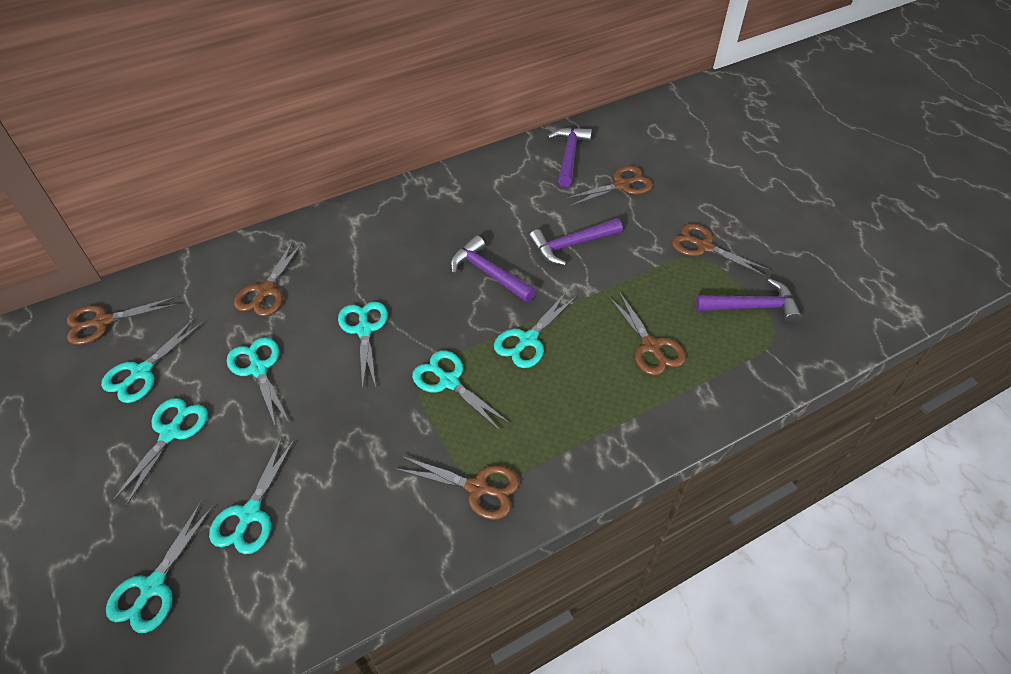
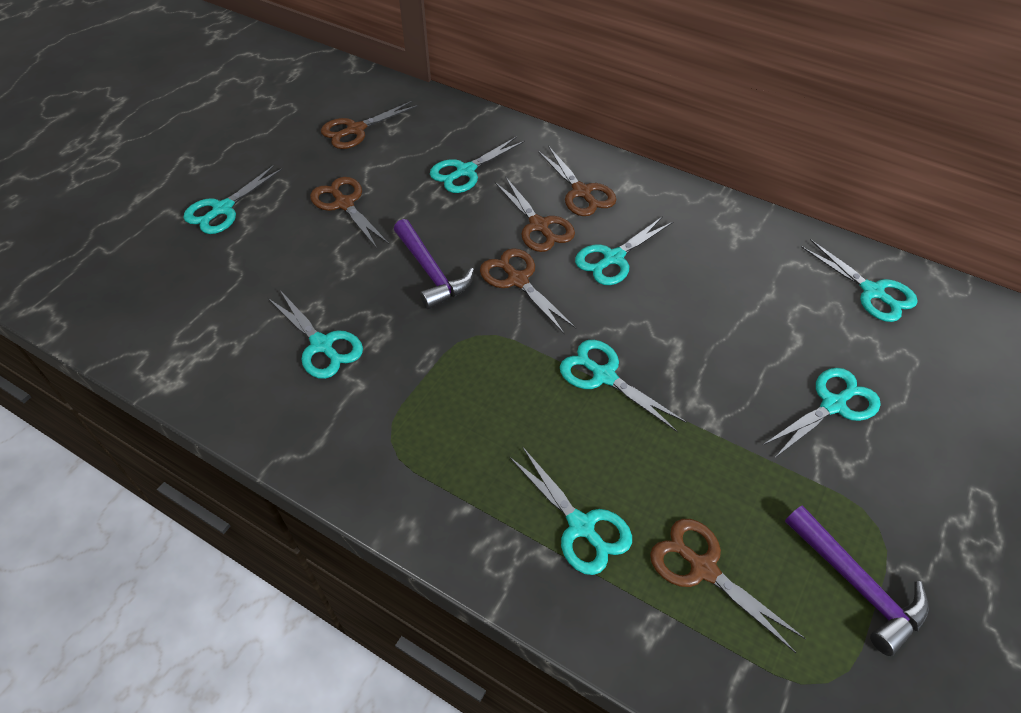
purple hammer: [450,235,536,302] [529,218,622,266] [547,127,592,187] [695,279,802,324] = 4 -> [394,219,474,309] [785,505,929,656] = 2

